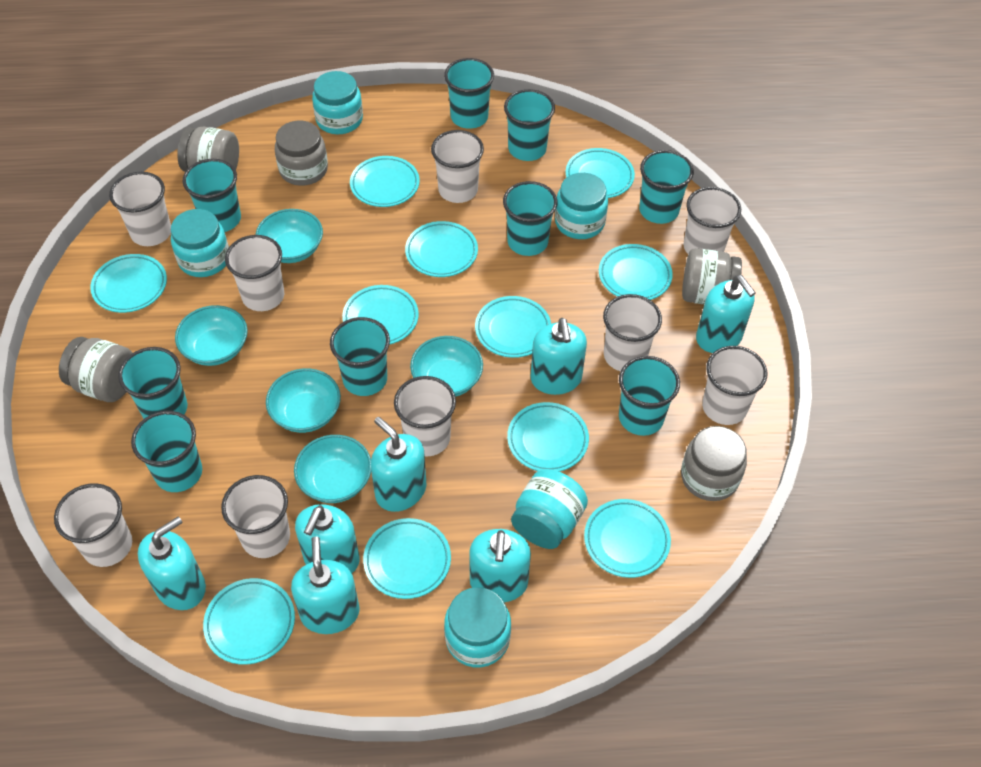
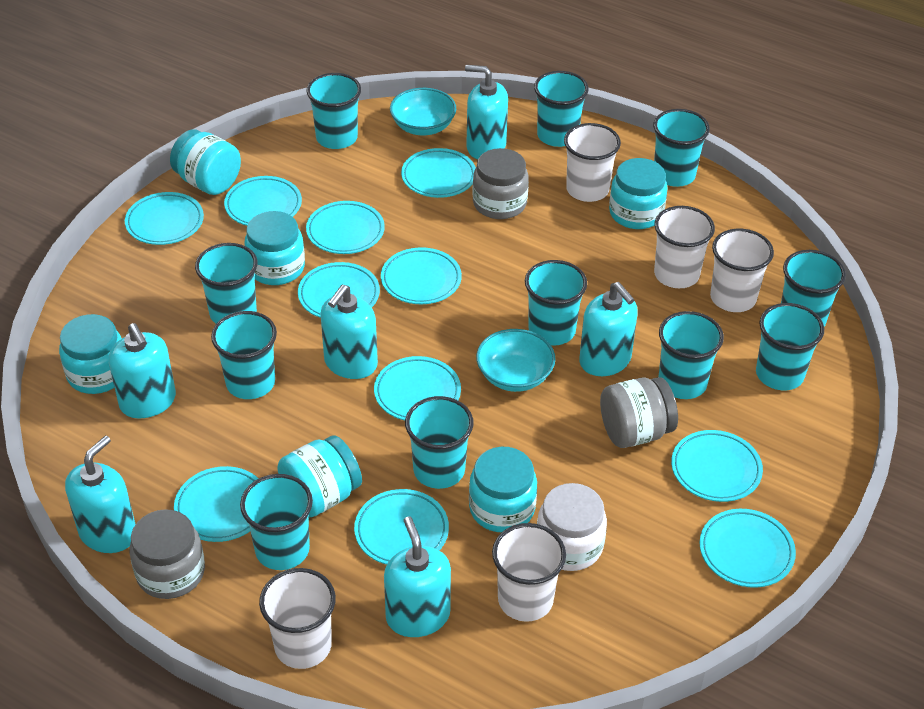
grey jar: [59,337,133,402] [177,127,239,172] [275,121,328,186] [681,426,747,501] [682,248,742,304] = 5 -> [130,509,205,599] [472,148,529,219] [600,377,678,448] = 3
turquoise bowl: [175,305,248,366] [255,209,323,263] [266,368,341,433] [294,435,371,503] [410,336,483,397] = 5 -> [390,88,456,135] [476,329,556,392] = 2
turquoise cup: [118,347,187,419] [131,411,202,492] [183,159,241,232] [330,317,390,396] [444,58,494,129] [503,181,557,256] [504,89,555,161] [619,356,680,436] [639,150,694,224] = 9 -> [195,243,258,324] [211,311,277,399] [240,474,313,570] [306,73,361,149] [405,396,474,489] [525,260,587,346] [534,71,589,147] [654,109,710,187] [659,311,724,399] [756,303,824,390] [781,250,846,327] = 11
turquoise jar: [171,209,229,277] [312,71,363,134] [444,587,511,668] [511,469,588,549] [555,173,608,239] = 5 -> [59,314,122,394] [170,130,241,195] [244,211,305,285] [277,435,362,517] [469,447,537,532] [609,158,668,229] = 6
turquoise soap dispenser: [138,516,206,610] [291,537,360,634] [295,504,359,573] [371,417,426,512] [469,529,531,602] [531,318,587,395] [696,275,756,353] = 7 -> [65,436,136,553] [109,323,176,419] [320,285,378,379] [384,516,451,637] [465,65,508,159] [579,282,638,376] = 6
white cup: [54,483,132,567] [109,172,171,246] [221,475,290,558] [225,235,285,311] [394,376,456,456] [431,130,484,203] [603,294,662,371] [683,187,741,254] [702,346,767,425] = 9 -> [259,568,336,669] [492,523,566,622] [564,123,621,202] [654,206,715,288] [710,229,774,312] = 5
white jar: none = 0 -> [537,483,607,571] = 1

